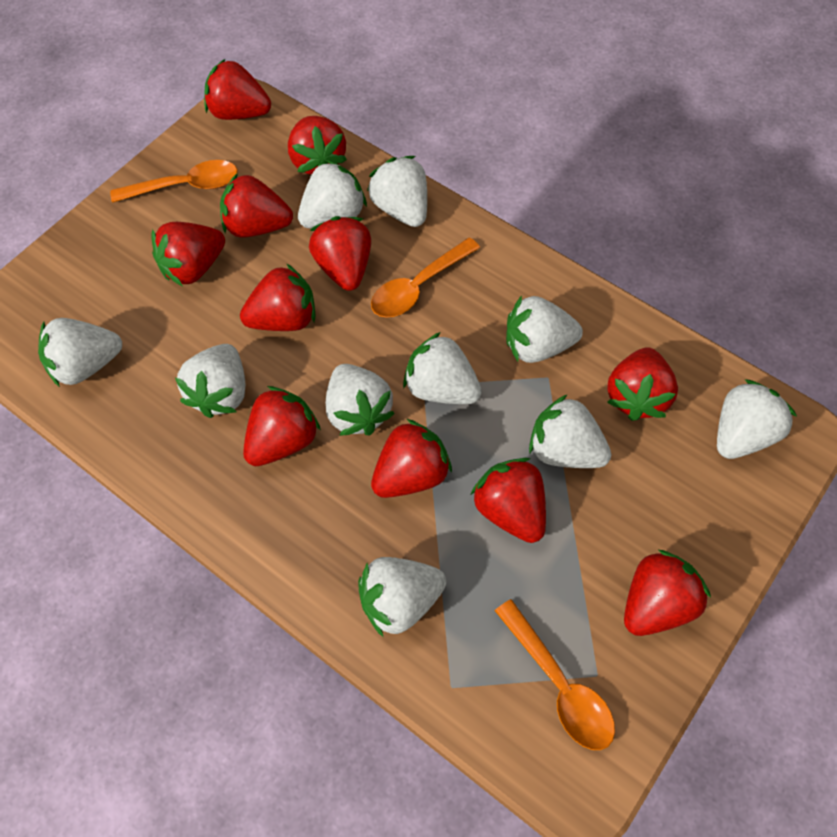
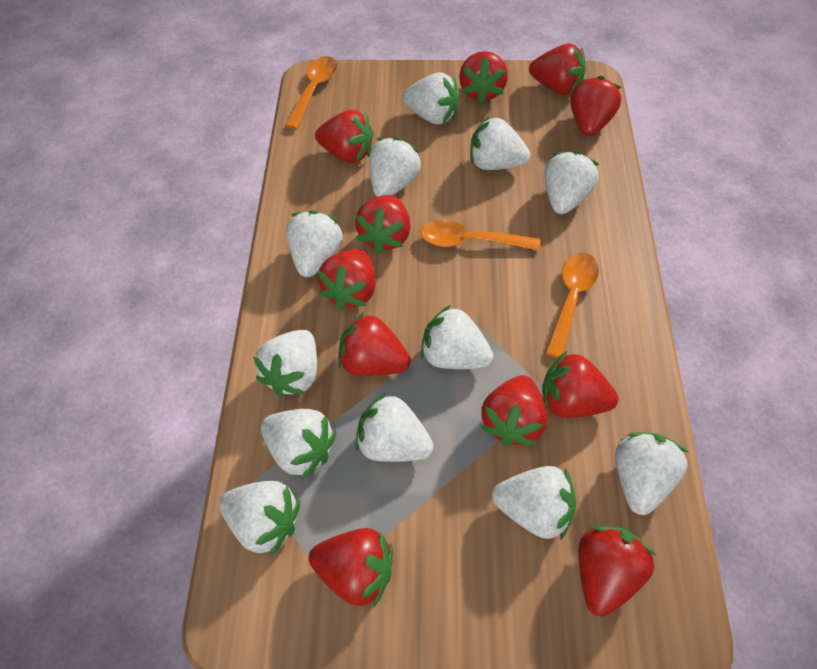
white strawberry: [38,318,122,387] [175,344,246,418] [298,160,367,228] [326,364,395,436] [358,557,446,637] [367,156,427,227] [403,332,482,404] [506,295,583,363] [529,395,611,468] [717,379,797,459] = 10 -> [219,481,300,557] [253,330,317,397] [261,409,336,479] [286,210,343,277] [356,392,434,462] [370,137,422,197] [403,72,459,125] [421,305,493,369] [470,116,530,170] [492,466,576,540] [544,151,599,214] [615,432,688,515] = 12

